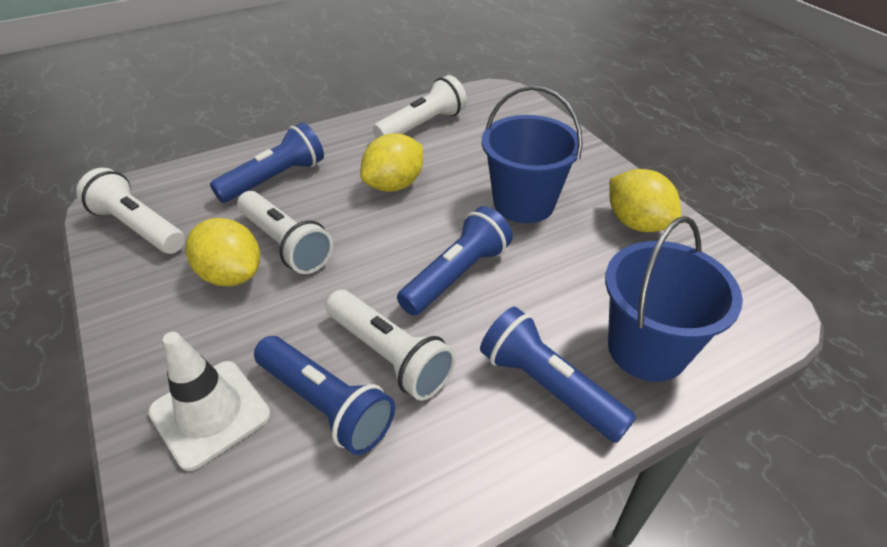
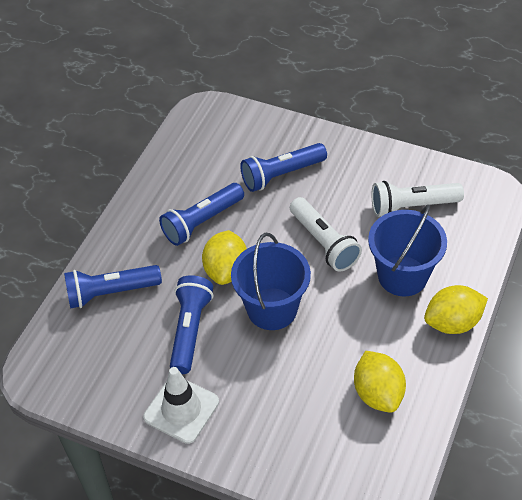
white flashlight: [76,168,185,254] [237,191,333,274] [325,290,456,400] [373,75,467,138] = 4 -> [290,197,362,272] [372,181,464,217] = 2

